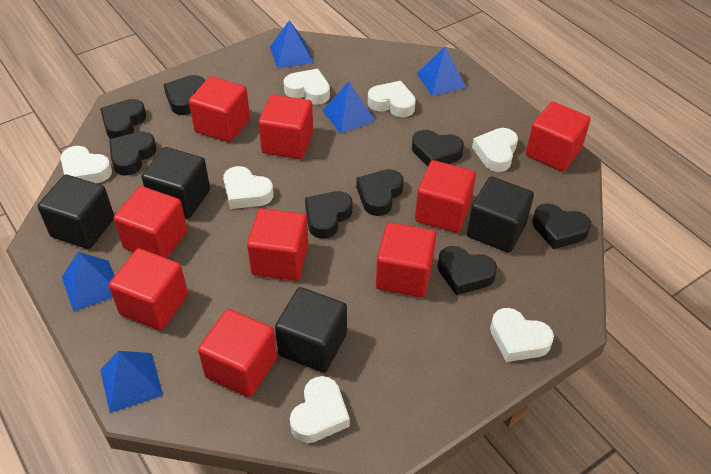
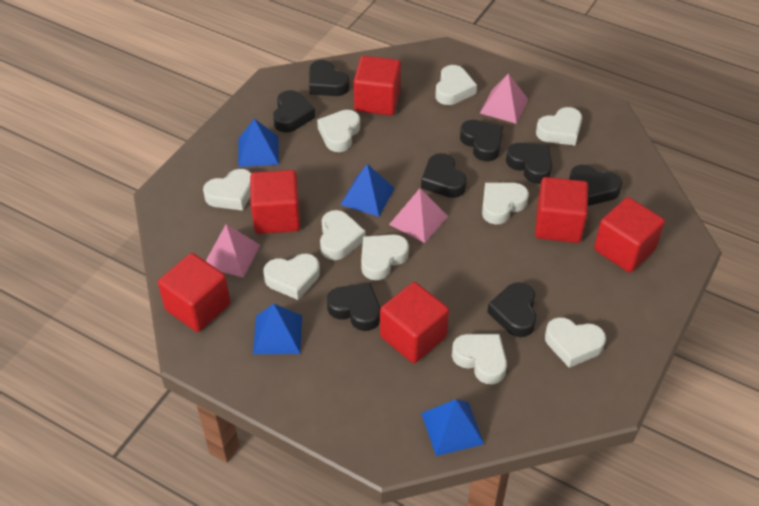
black cube: [37,175,114,249] [142,147,210,219] [275,287,347,373] [467,177,534,253] = 4 -> none = 0
blue pyramid: [62,252,114,312] [100,351,163,413] [270,20,313,69] [322,81,375,134] [417,46,466,96] = 5 -> [238,119,279,167] [253,304,302,354] [340,164,395,217] [421,399,484,456] = 4
pink pyramid: none = 0 -> [206,224,260,278] [389,188,448,243] [480,73,529,124] = 3
red cube: [109,249,188,331] [113,186,187,258] [189,76,250,143] [198,309,277,397] [247,208,308,281] [258,94,313,159] [376,222,436,298] [415,160,476,233] [526,102,591,172] = 9 -> [158,253,230,332] [250,170,300,234] [353,56,401,115] [380,282,449,363] [535,177,588,243] [594,197,665,273] = 6
white heart: [61,146,112,183] [223,166,274,209] [284,69,330,105] [290,376,350,443] [368,81,416,117] [472,128,518,172] [490,308,554,362] = 7 -> [203,169,251,211] [263,254,320,300] [317,110,360,152] [320,210,366,260] [361,235,409,280] [436,65,477,105] [452,334,507,384] [482,183,529,224] [536,107,582,145] [545,317,606,368] = 10

